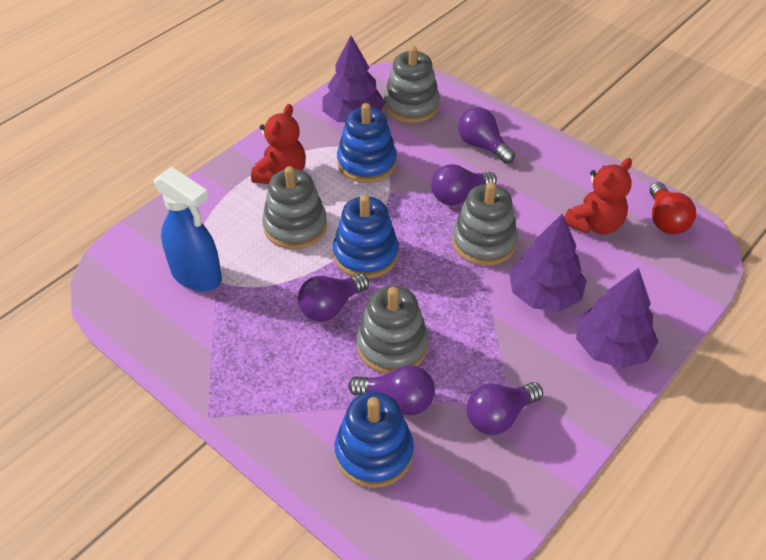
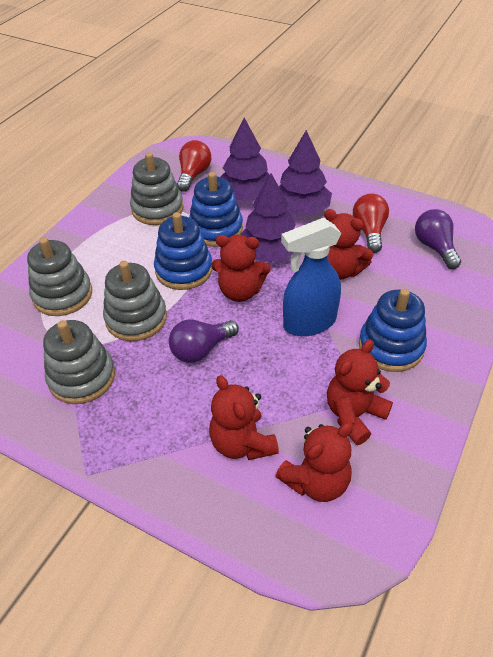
purple light bulb: [298,274,369,321] [348,365,435,415] [431,164,497,205] [458,107,515,164] [467,382,543,435] = 5 -> [169,319,239,363] [415,209,461,269] = 2
red light bulb: [650,182,696,235] = 1 -> [177,140,211,192] [353,194,389,253] = 2
red teddy bear: [251,104,306,184] [564,158,632,235] = 2 -> [209,375,279,460] [211,235,271,302] [276,423,353,502] [324,209,373,280] [327,340,393,445] = 5

